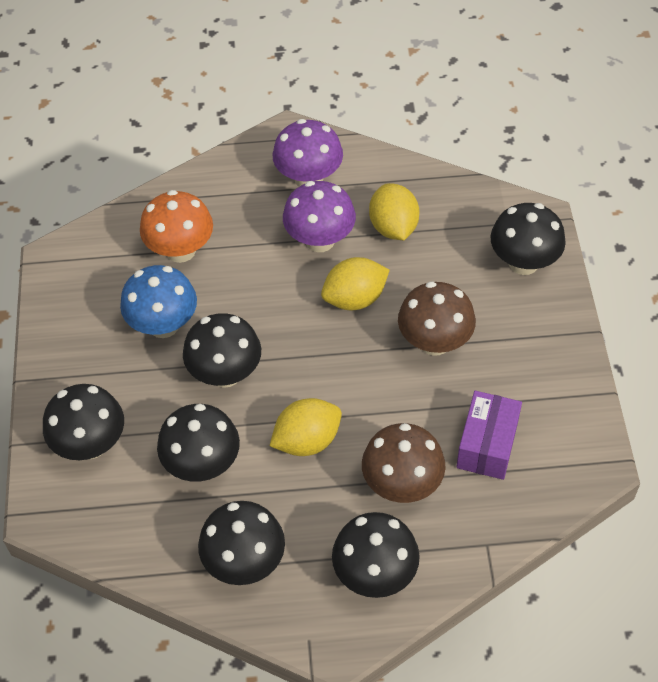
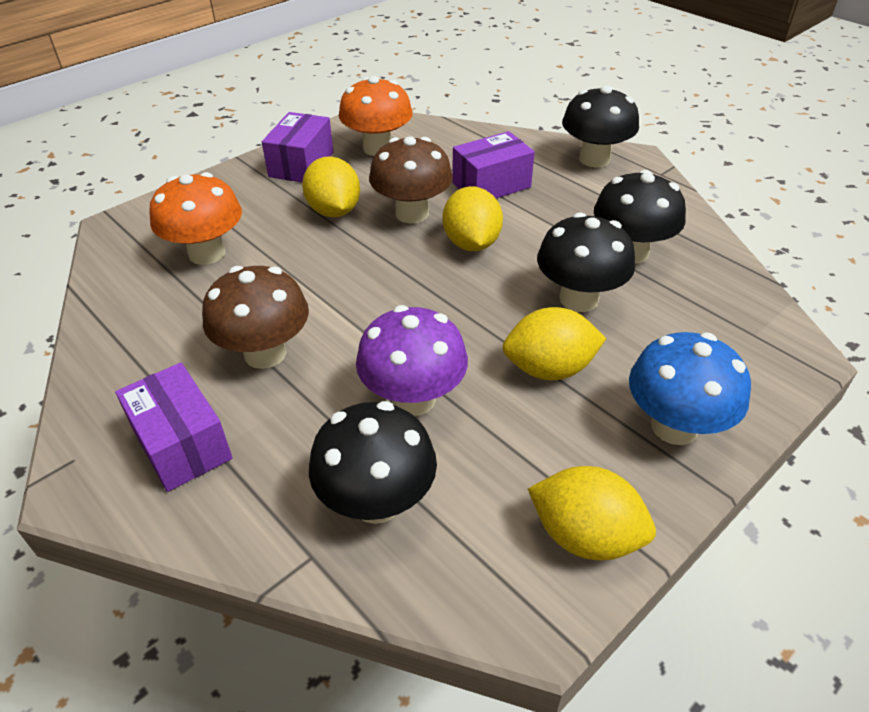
black mushroom: [43,384,124,460] [157,404,240,482] [183,313,261,388] [198,501,285,585] [332,512,420,598] [491,203,566,275] = 6 -> [309,401,437,524] [537,212,635,312] [562,86,639,167] [594,170,686,264] = 4
orange mushroom: [140,190,213,263] = 1 -> [149,172,242,265] [339,76,413,156] = 2
purple box: [456,391,522,480] = 1 -> [115,363,232,492] [262,112,334,182] [452,131,535,198] = 3
purple mushroom: [273,119,343,187] [283,181,356,252] = 2 -> [356,305,468,416] = 1
yellow lemon: [270,398,342,456] [321,257,390,310] [369,183,419,240] = 3 -> [302,157,360,217] [443,186,503,251] [502,307,607,380] [528,466,656,560] = 4

